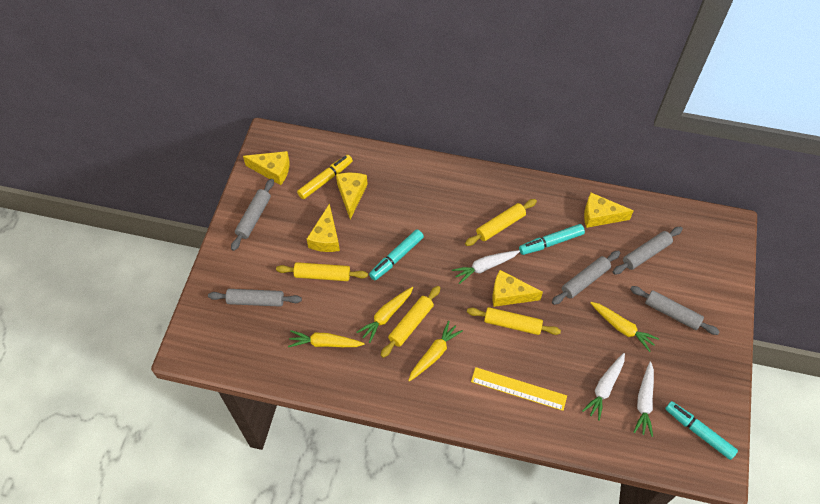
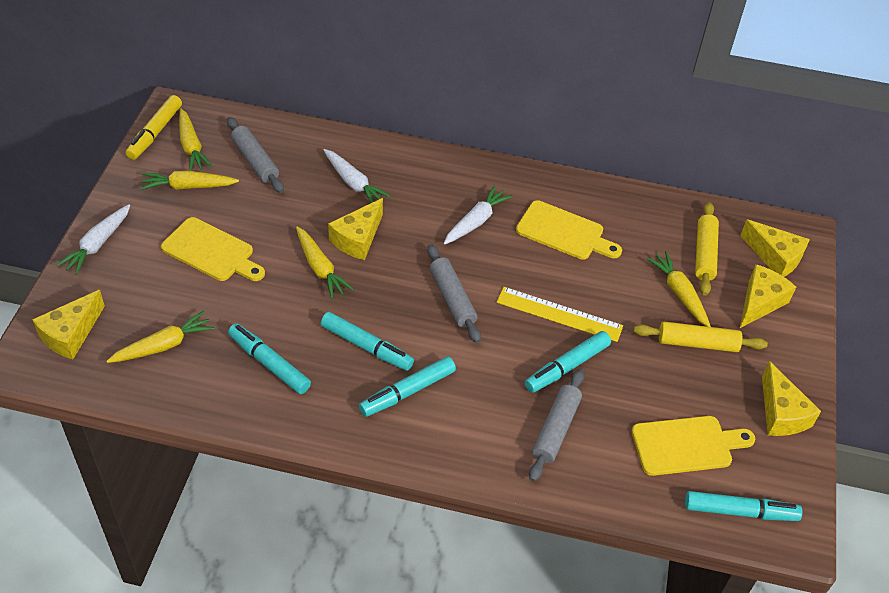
grey rolling pin: [208,289,302,307] [231,179,274,251] [552,251,620,305] [613,227,683,275] [630,286,720,335] = 5 -> [227,117,284,193] [427,244,481,343] [529,369,584,482] = 3
turquoise marker: [369,229,424,280] [519,224,585,255] [665,401,738,460] = 3 -> [228,323,311,394] [321,312,414,371] [359,356,456,417] [525,331,611,393] [685,491,802,521] = 5
yellow carrot: [288,330,365,347] [357,287,413,343] [408,321,463,382] [590,302,659,352] = 4 -> [106,311,214,363] [140,171,239,190] [179,108,213,171] [296,227,354,299] [646,251,711,327] = 5
yellow cutting board: none = 0 -> [161,217,265,281] [516,200,622,260] [632,416,755,476] = 3
yellow rolling pin: [276,262,368,281] [381,286,440,358] [465,199,537,246] [467,307,561,335] = 4 -> [633,322,768,352] [695,202,719,296] = 2

